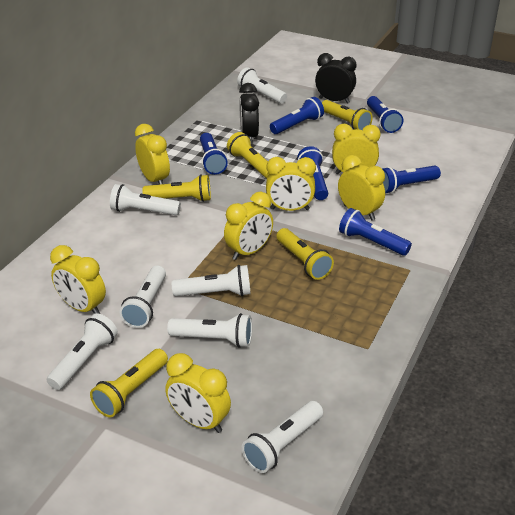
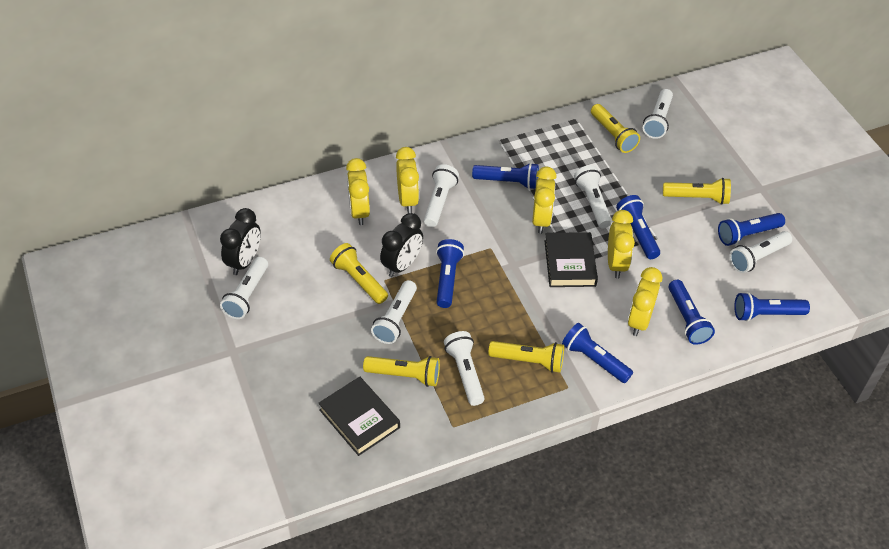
black book: none = 0 -> [318,377,400,456] [545,232,598,287] = 2
blue flashlight: [200,133,228,175] [270,97,324,134] [297,146,328,200] [339,208,412,256] [367,96,403,133] [382,166,441,193] = 6 -> [436,239,464,308] [472,163,539,189] [562,323,633,383] [616,195,660,259] [668,280,715,345] [718,213,785,246] [734,292,810,321] = 7
yellow clock: [50,245,106,314] [135,124,170,185] [165,353,231,433] [224,192,273,260] [266,157,316,211] [332,124,381,174] [338,155,385,220] = 7 -> [346,158,370,225] [396,147,419,213] [532,167,557,234] [608,210,635,278] [628,267,662,336] = 5

